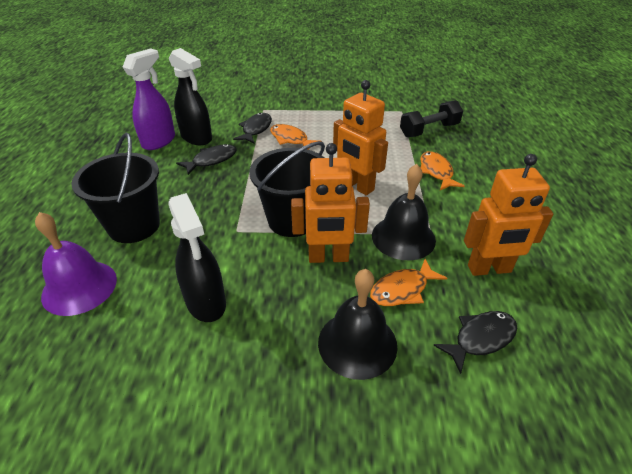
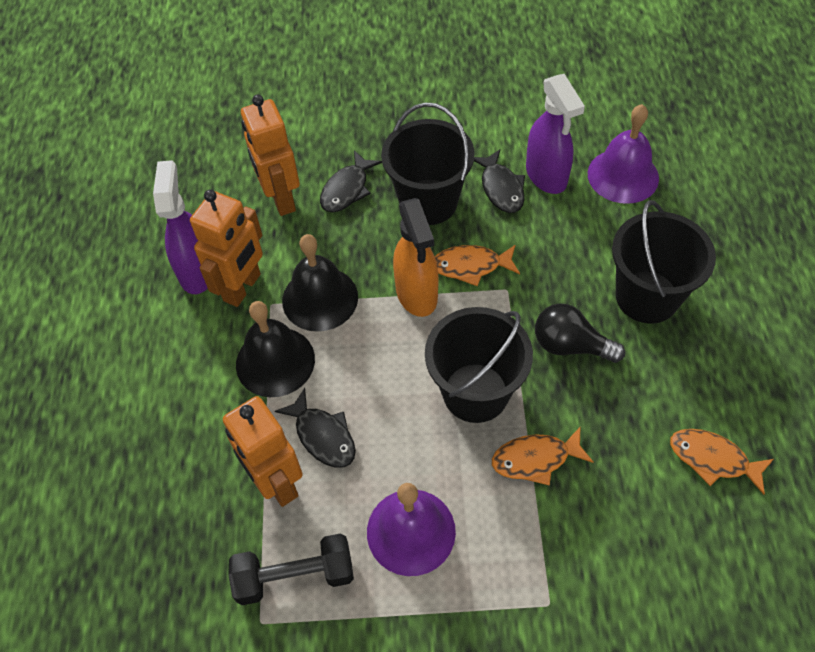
black bucket: [71,133,160,243] [249,141,325,237] = 2 -> [381,102,475,225] [425,307,533,423] [612,200,716,324] = 3
black light bulb: none = 0 -> [535,303,625,363] = 1
black spray bottle: [168,193,226,322] [169,48,212,145] = 2 -> none = 0
orange spray bottle: none = 0 -> [393,198,439,317] = 1
purple bell: [35,212,117,316] = 1 -> [367,483,456,576] [588,104,659,204] = 2
purple spray bottle: [123,48,175,150] = 1 -> [153,160,208,294] [526,74,585,194] = 2

